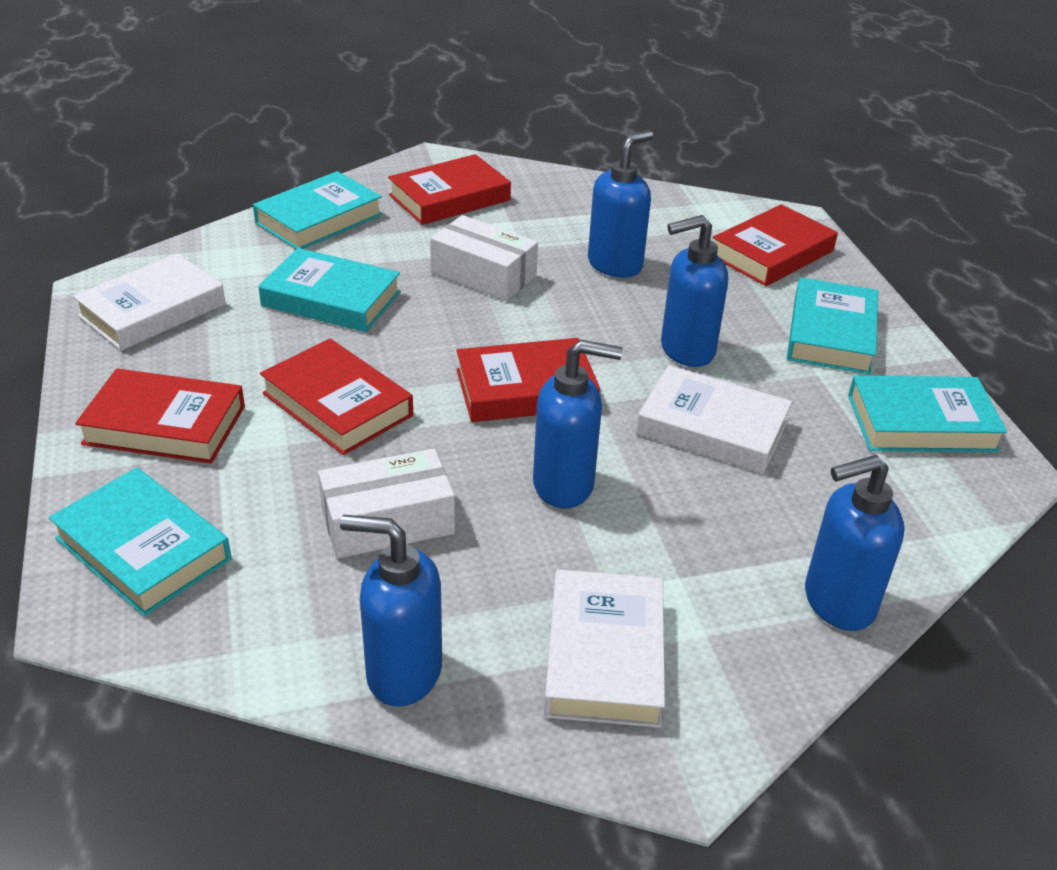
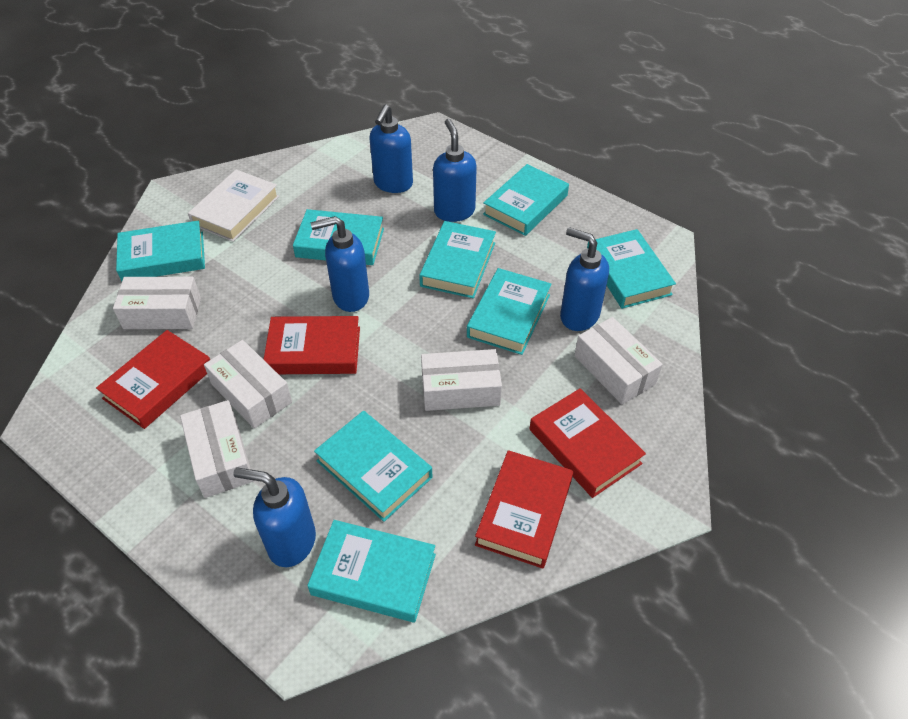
red book: [75,368,245,464] [260,339,413,455] [388,154,511,225] [456,338,600,422] [713,204,838,286] = 5 -> [96,330,210,429] [264,316,360,374] [475,450,573,569] [529,388,646,498] = 4
turquoise book: [49,467,231,616] [253,171,383,249] [258,248,401,332] [787,278,878,375] [848,375,1007,452] = 5 -> [116,220,205,282] [293,209,384,265] [307,520,436,623] [314,411,432,522] [419,221,496,298] [467,268,552,355] [483,164,569,236] [587,229,676,309] = 8
white book: [73,253,226,351] [544,569,665,728] [636,365,792,473] = 3 -> [188,170,279,242] = 1
white box: [318,449,455,558] [430,215,538,301] = 2 -> [113,277,201,329] [180,400,254,498] [204,340,292,429] [421,349,502,411] [574,317,663,404] = 5

